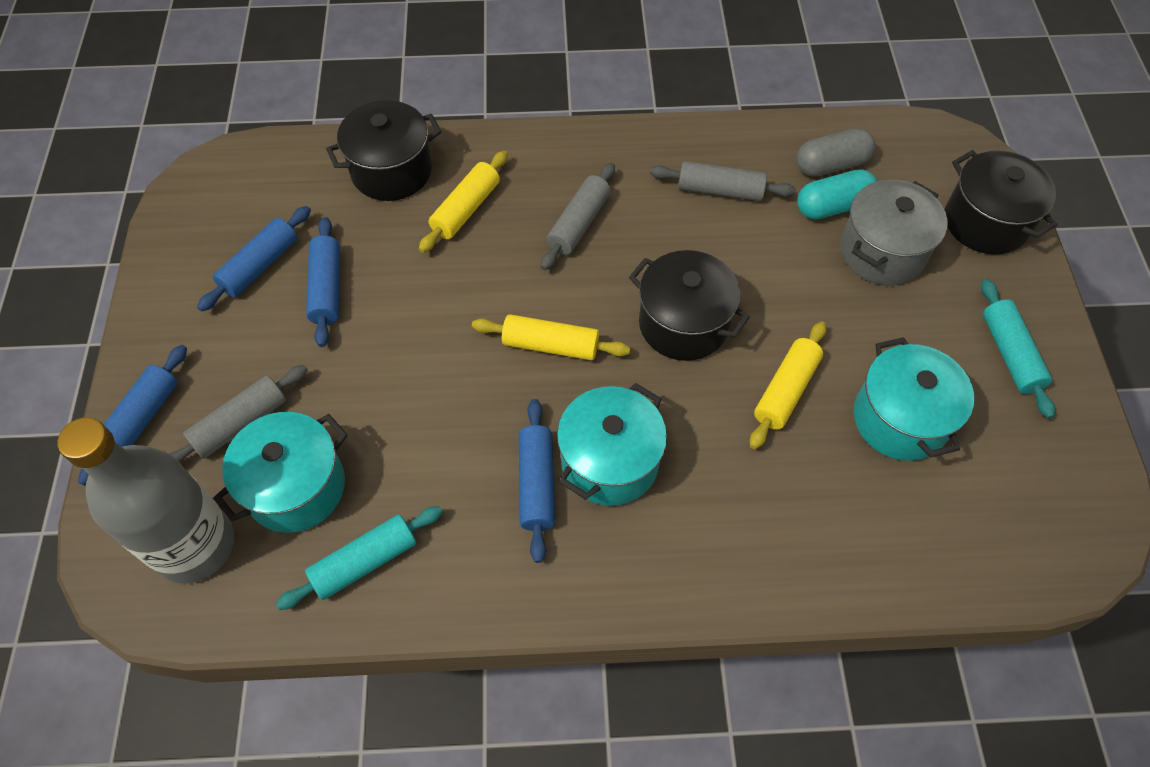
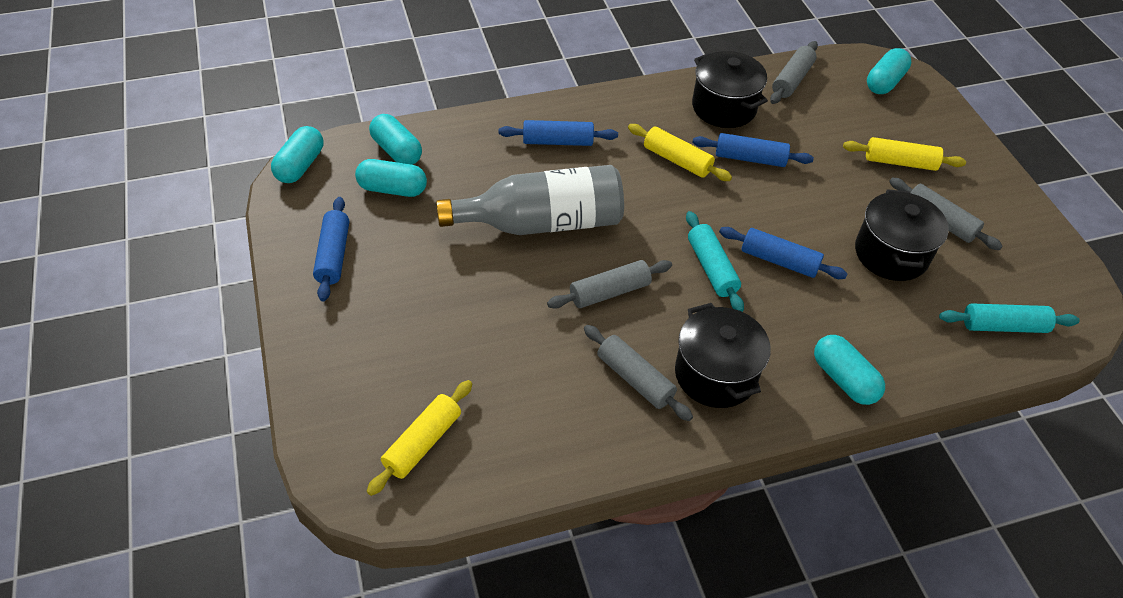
grey capsule: [797,128,875,177] = 1 -> none = 0
grey pot: [840,180,948,285] = 1 -> none = 0
grey rolling pin: [169,365,308,463] [541,163,615,270] [650,161,796,201] = 3 -> [547,260,672,309] [584,325,693,421] [770,41,818,104] [889,177,1003,250] = 4
turquoise capsule: [797,169,877,219] = 1 -> [271,126,323,183] [355,159,427,197] [369,114,422,165] [814,335,885,405] [867,48,911,94] = 5
turquoise pot: [214,412,348,533] [557,383,667,506] [854,337,974,461] = 3 -> none = 0

